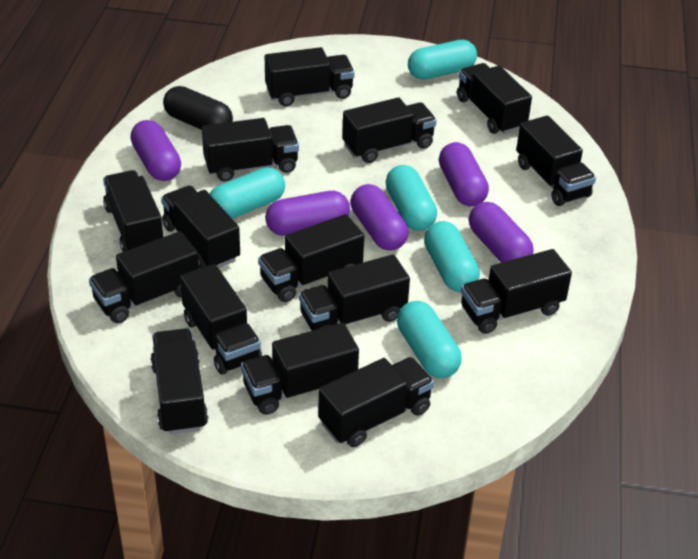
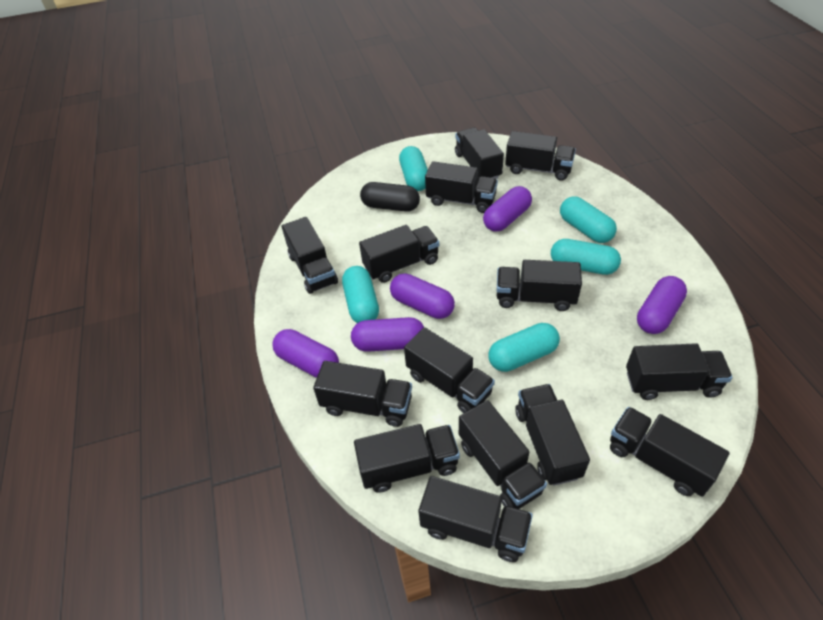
black truck: [89,231,199,323] [103,170,164,252] [150,328,208,435] [161,185,240,269] [180,264,262,375] [202,118,299,182] [241,323,359,415] [258,214,364,302] [265,47,355,106] [299,255,410,331] [318,357,434,447] [342,97,437,163] [457,63,532,134] [461,249,572,334] [516,116,596,206] = 15 -> [282,217,338,294] [313,361,412,427] [354,424,460,493] [359,225,439,283] [404,327,495,413] [418,476,533,562] [425,161,498,213] [455,127,504,179] [459,400,547,509] [497,260,582,311] [505,131,576,181] [515,384,590,486] [610,407,730,497] [626,343,733,400] = 14

